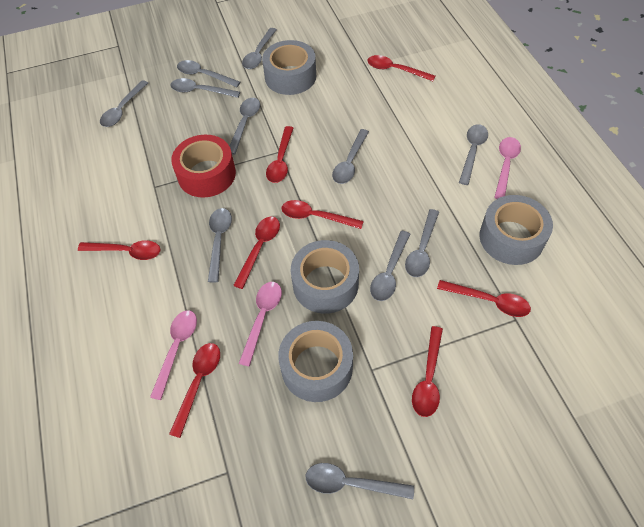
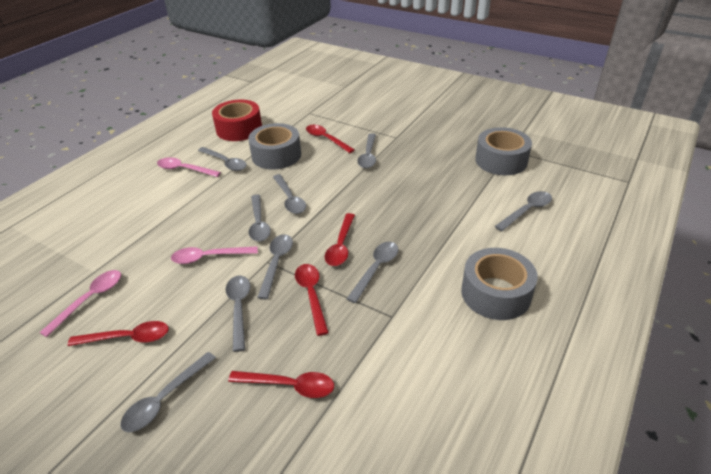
grey spoon: [100,80,148,127] [170,78,240,98] [177,60,240,87] [208,208,232,282] [230,98,260,155] [242,28,277,69] [306,463,414,499] [332,129,369,184] [370,231,410,301] [405,209,439,277] [459,124,488,185] = 11 -> [121,352,216,432] [198,147,247,171] [225,276,251,352] [249,195,271,241] [257,234,293,299] [273,174,306,214] [347,242,399,303] [357,133,376,168] [495,191,552,231] = 9
grey tape: [262,40,316,95] [278,321,353,402] [291,240,359,314] [479,195,553,265] = 4 -> [248,123,301,170] [461,248,538,320] [475,127,532,175] = 3
red spoon: [78,240,161,260] [169,343,220,438] [233,216,280,289] [266,126,294,183] [282,200,364,229] [367,55,435,81] [412,326,443,417] [437,280,531,317] = 8 -> [68,321,169,346] [228,371,334,398] [295,264,329,336] [306,125,355,153] [325,213,355,266] = 5

